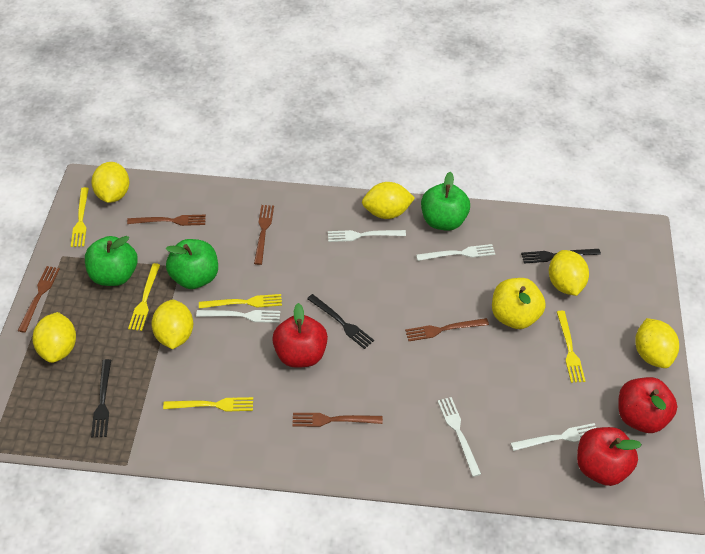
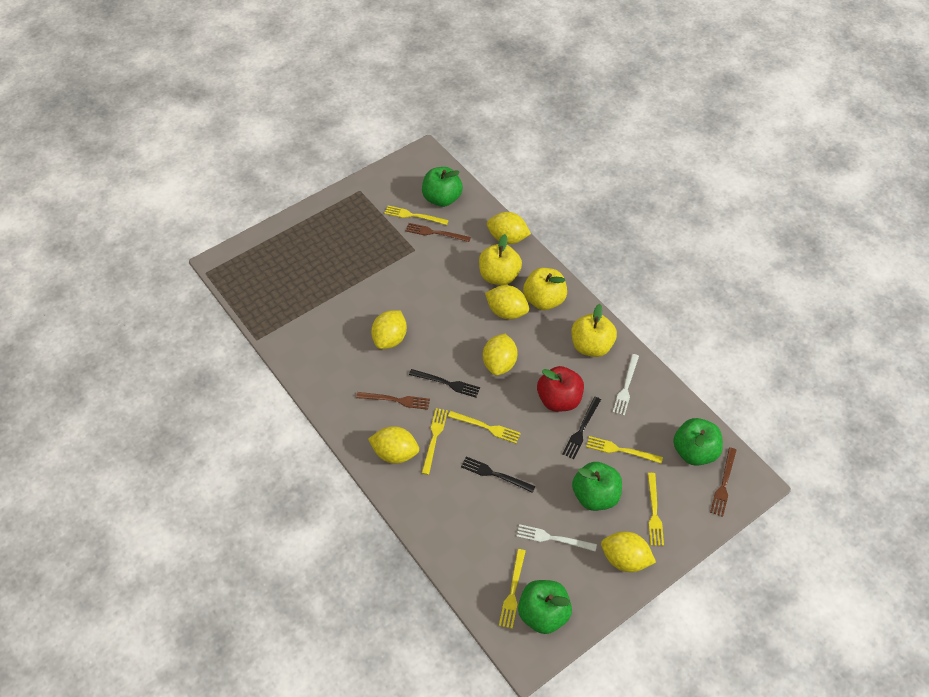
brown fork: [18,266,60,332] [127,215,206,226] [254,205,274,265] [292,413,383,427] [405,318,489,341] = 5 -> [356,392,430,410] [406,223,471,242] [710,447,737,517] = 3
green apple: [85,236,138,286] [166,239,218,289] [421,172,470,231] = 3 -> [422,167,463,207] [518,580,572,634] [572,462,622,511] [673,418,723,466] = 4
red apple: [272,303,328,368] [577,427,642,486] [619,377,678,433] = 3 -> [537,366,584,412] = 1
white fork: [196,310,280,323] [328,230,406,242] [416,244,495,261] [438,397,481,477] [511,423,596,451] = 5 -> [516,524,597,552] [613,354,639,416] = 2
yellow apple: [492,278,546,329] = 1 -> [479,234,522,285] [523,268,567,310] [571,304,617,357] = 3
yellow fork: [71,187,89,247] [128,263,160,331] [163,397,253,411] [199,294,282,309] [557,311,585,383] = 5 -> [384,206,449,225] [422,408,448,475] [448,411,521,443] [499,549,526,629] [586,436,663,464] [647,473,664,546] = 6

